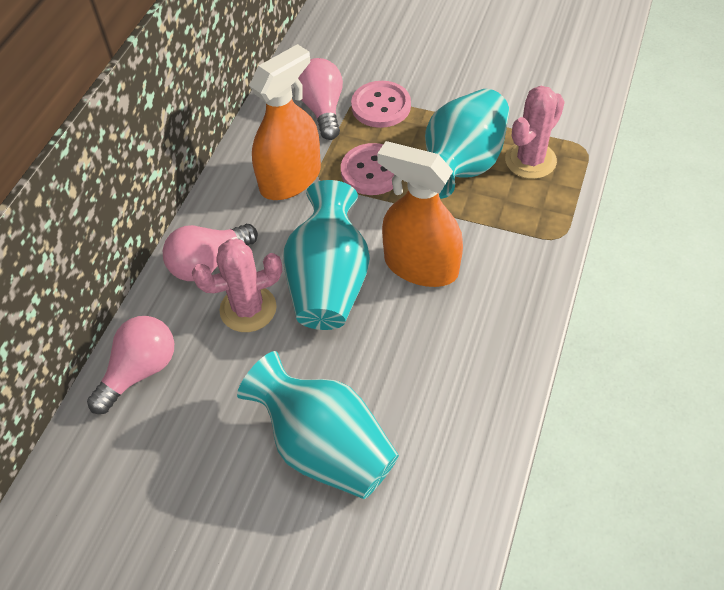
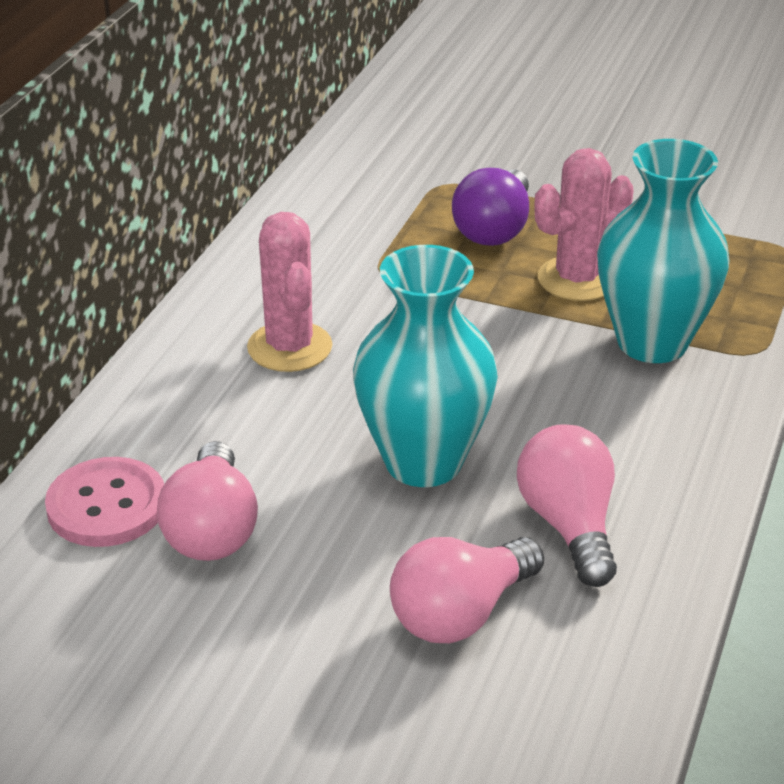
orange spray bottle: [249,44,321,200] [377,141,463,287] = 2 -> none = 0
pink button: [341,143,395,195] [351,81,411,128] = 2 -> [45,457,164,547] = 1
purple light bulb: none = 0 -> [452,168,529,246] = 1
turquoise vase: [237,351,399,499] [283,180,370,330] [425,89,509,199] = 3 -> [353,245,498,487] [597,139,729,363] = 2

